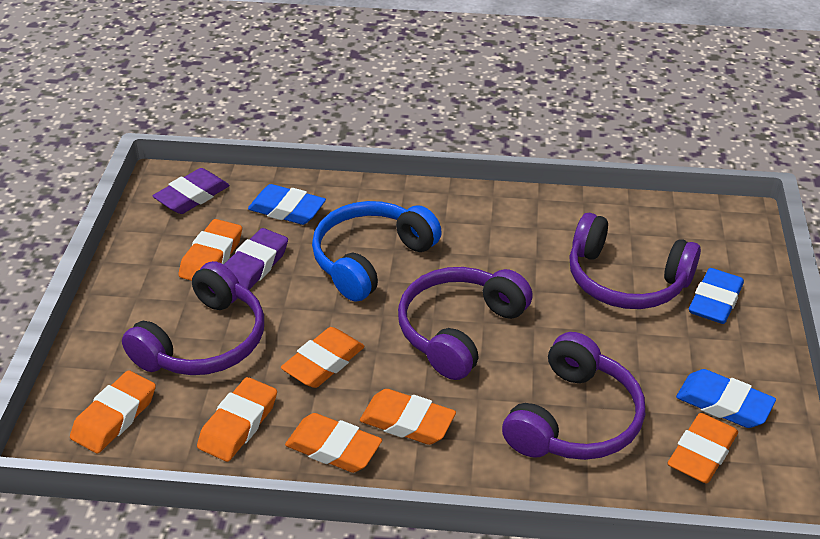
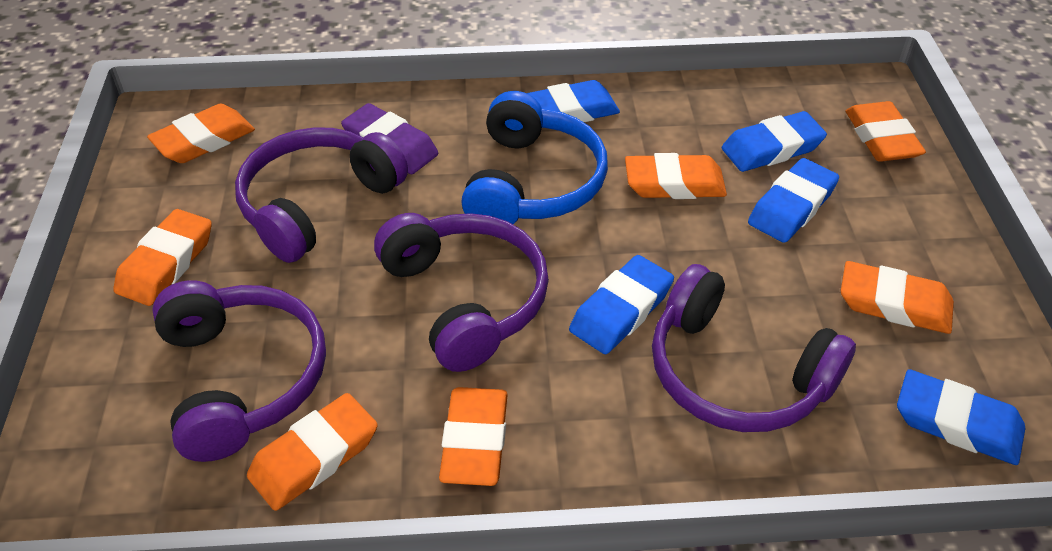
blue eraser: [248,184,326,225] [676,369,776,428] [689,268,744,324] = 3 -> [527,80,620,122] [569,255,674,354] [722,111,827,172] [748,158,839,243] [897,369,1025,465] = 5
purple eraser: [153,168,229,214] [224,228,288,290] = 2 -> [341,103,438,174] = 1

